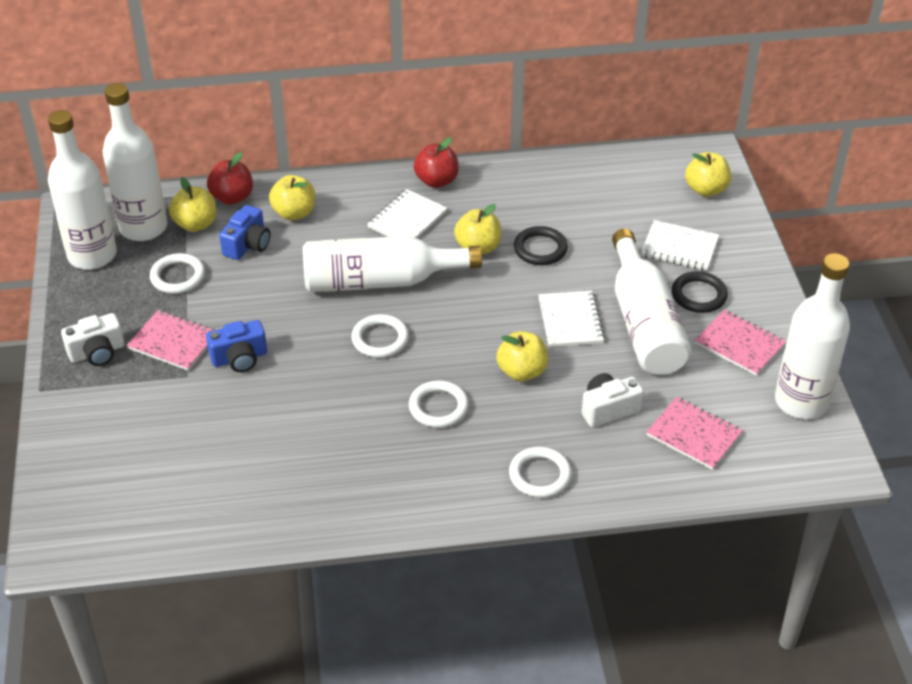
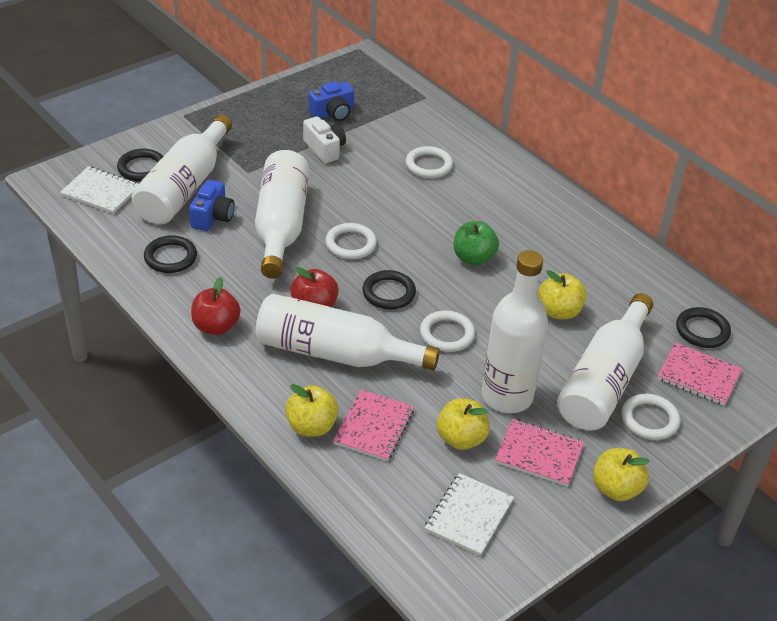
black ring: [514,226,568,265] [672,271,728,313] = 2 -> [117,149,164,182] [144,235,197,273] [362,270,416,309] [676,307,731,348] = 4
green apple: none = 0 -> [454,221,499,266] = 1
white camera: [61,313,125,366] [582,373,644,427] = 2 -> [303,116,346,163] = 1
white notebook: [367,189,448,238] [538,291,605,347] [641,220,719,271] = 3 -> [60,166,139,214] [425,473,514,556] = 2
yellow apple: [169,177,216,232] [269,175,315,220] [454,204,501,255] [496,331,548,381] [685,152,731,197] = 5 -> [285,384,339,437] [437,398,490,450] [538,270,586,319] [593,448,650,501] = 4

